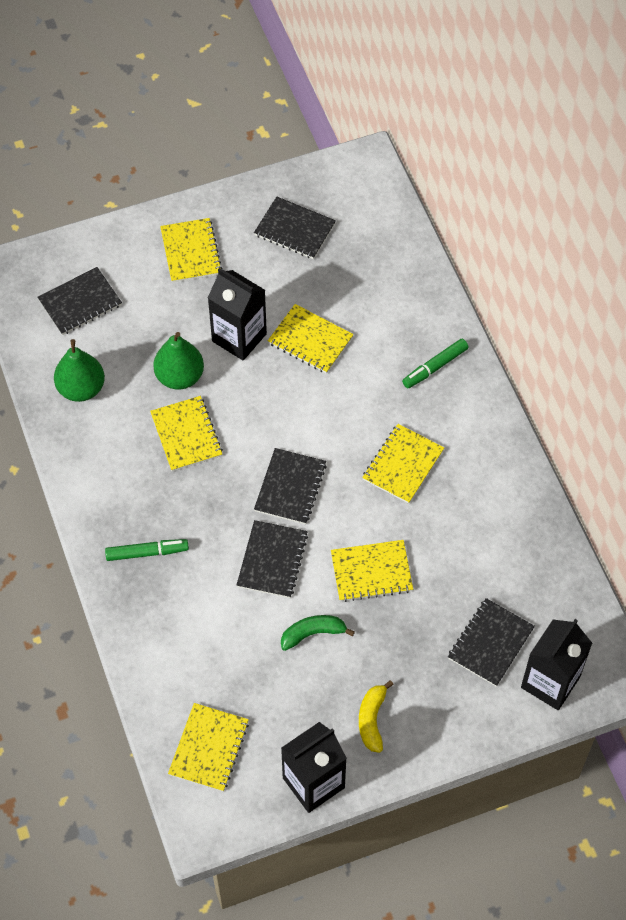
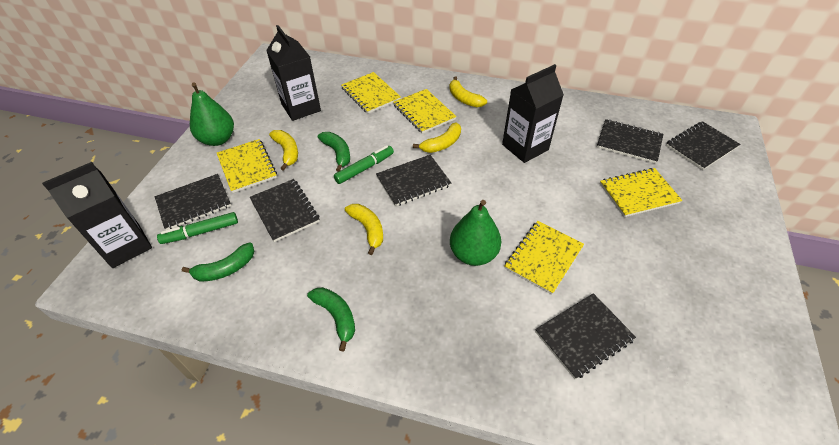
black notebook: [37,267,122,335] [237,520,308,598] [254,196,336,259] [254,448,327,524] [448,598,535,687] = 5 -> [155,174,231,230] [250,179,320,242] [376,155,452,207] [535,293,636,379] [597,119,663,164] [666,121,740,170] = 6
green banana: [281,615,355,651] = 1 -> [182,243,254,282] [307,287,355,352] [318,132,350,172] = 3
yellow banana: [359,680,394,753] = 1 -> [269,130,298,171] [345,204,383,255] [413,122,461,153] [449,76,487,107] = 4
yellow notebook: [150,396,223,471] [160,218,222,283] [168,703,249,792] [268,304,354,374] [331,540,413,602] [362,424,444,504] = 6 -> [217,139,277,193] [341,72,401,114] [393,89,456,134] [504,221,584,295] [600,168,683,217] = 5

